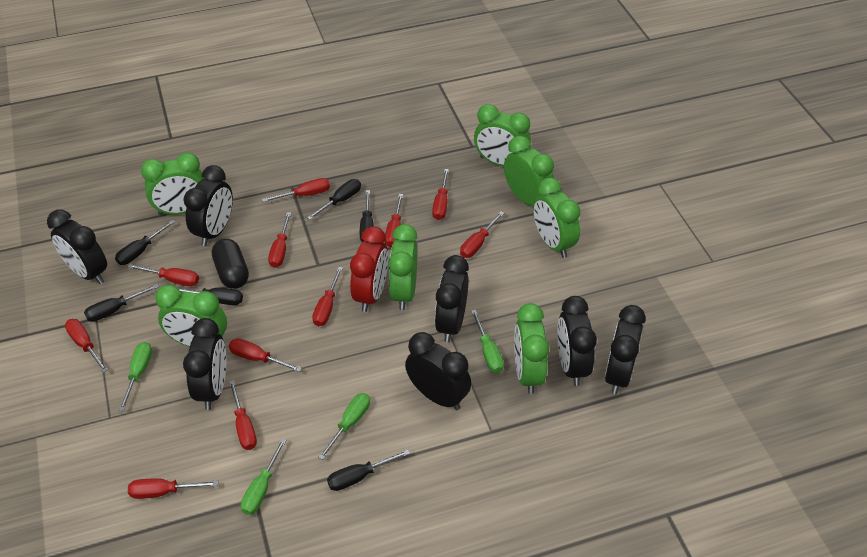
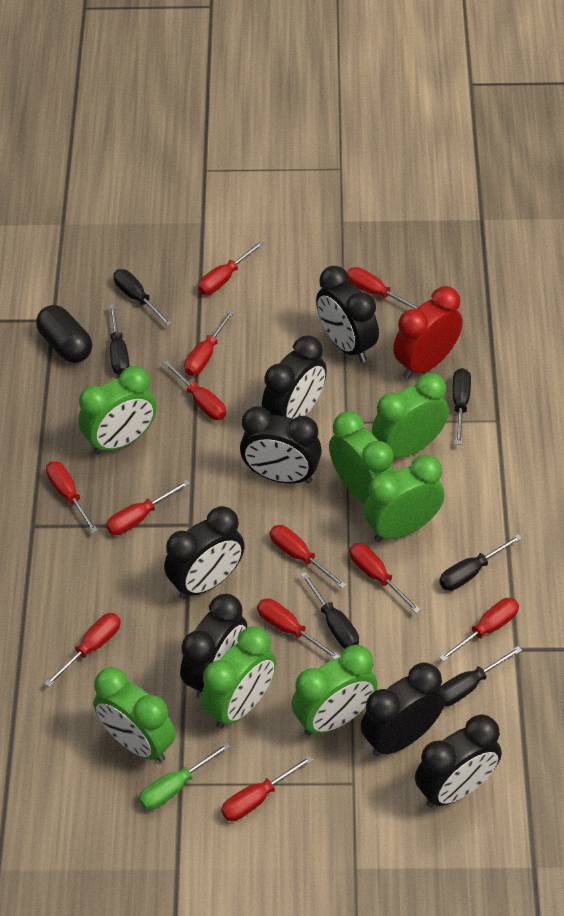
green screwdriver: [119,342,152,411] [241,438,286,515] [318,393,370,460] [471,310,504,373] = 4 -> [139,742,231,810] = 1
red screwdriver: [65,319,108,373] [128,264,199,286] [128,479,218,499] [229,338,302,372] [229,380,257,450] [262,178,330,202] [268,212,291,268] [312,267,343,326] [385,194,403,247] [432,169,449,220] [460,211,504,258] = 11 -> [44,613,121,687] [46,461,98,533] [106,480,190,535] [163,360,226,420] [184,309,235,376] [198,241,264,295] [221,755,313,821] [257,598,341,659] [270,525,347,589] [347,267,419,309] [349,543,421,613] [439,598,519,662] = 12

